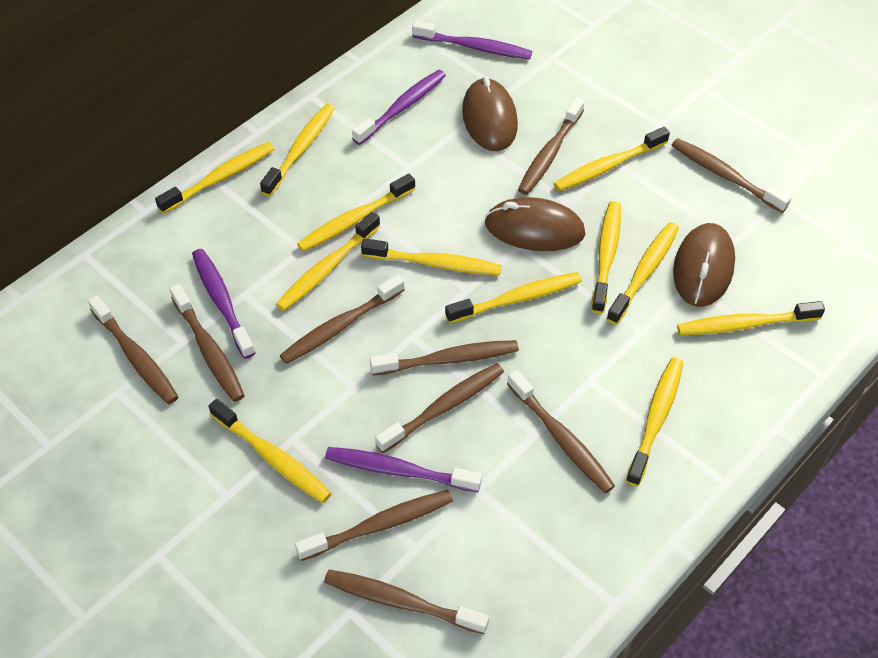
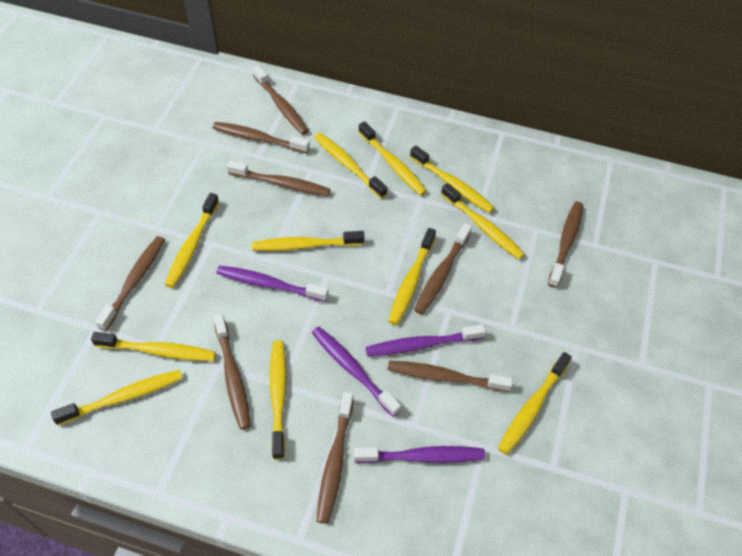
brown mouse: [462,76,518,151] [485,197,585,251] [673,223,735,307] = 3 -> none = 0
brown toothbrush: [88,295,178,404] [169,284,245,402] [280,275,405,364] [295,490,453,561] [324,569,489,634] [370,340,519,375] [375,363,504,453] [507,370,615,493] [518,97,585,195] [672,138,791,213] = 10 -> [95,236,165,331] [213,122,310,153] [213,314,251,429] [227,161,331,196] [252,65,309,135] [317,392,354,524] [388,361,513,392] [414,223,472,314] [548,201,583,288] = 9
yellow toothbrush: [155,142,274,214] [209,399,332,503] [260,104,335,196] [276,212,380,311] [297,174,415,252] [361,238,502,275] [445,272,582,324] [554,127,670,191] [591,201,621,314] [606,222,679,325] [626,358,683,486] [677,301,825,335] = 12 -> [51,370,183,426] [91,332,216,361] [165,193,219,288] [252,231,364,251] [270,340,287,459] [315,133,387,199] [358,121,427,196] [389,228,436,325] [410,145,495,213] [441,183,525,259] [498,352,572,455] = 11

